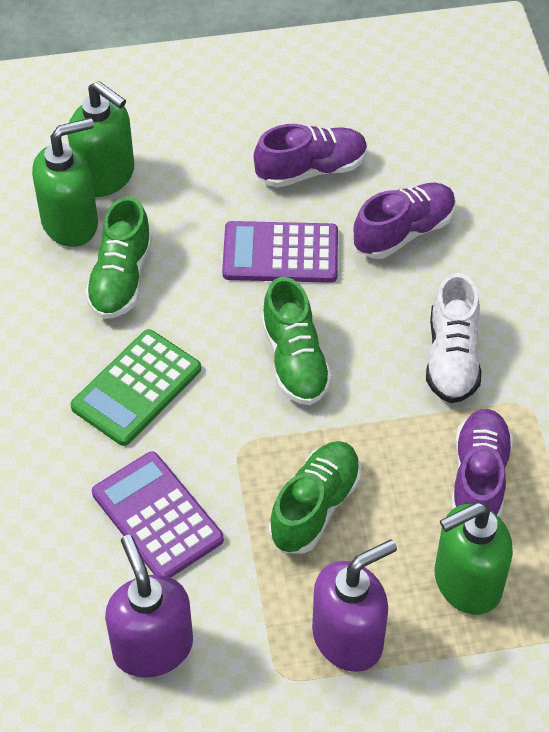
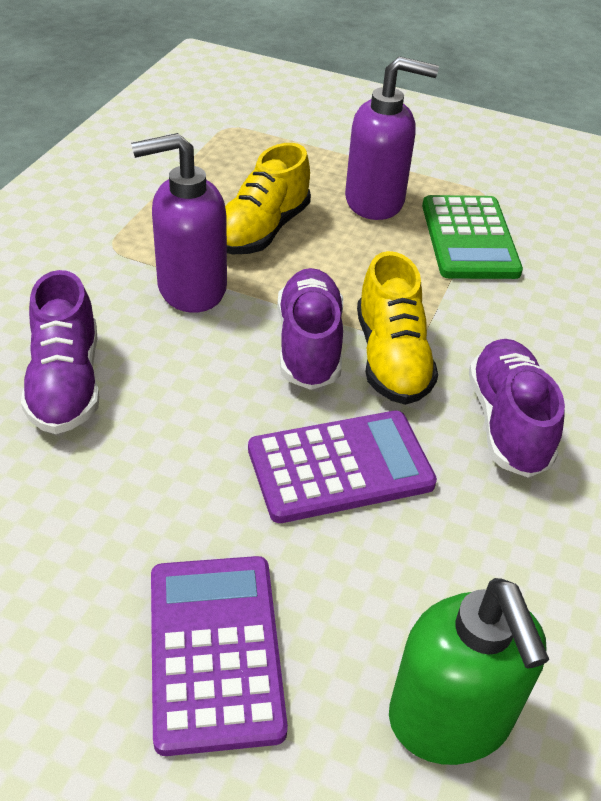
green shoe: [85,196,152,319] [261,277,332,405] [269,441,361,554] = 3 -> none = 0
green soap dispenser: [32,118,98,247] [68,81,134,197] [435,502,513,615] = 3 -> [389,578,549,765] = 1
white shoe: [426,273,481,403] = 1 -> none = 0
yellow shoe: none = 0 -> [225,143,311,254] [357,251,438,405] = 2

